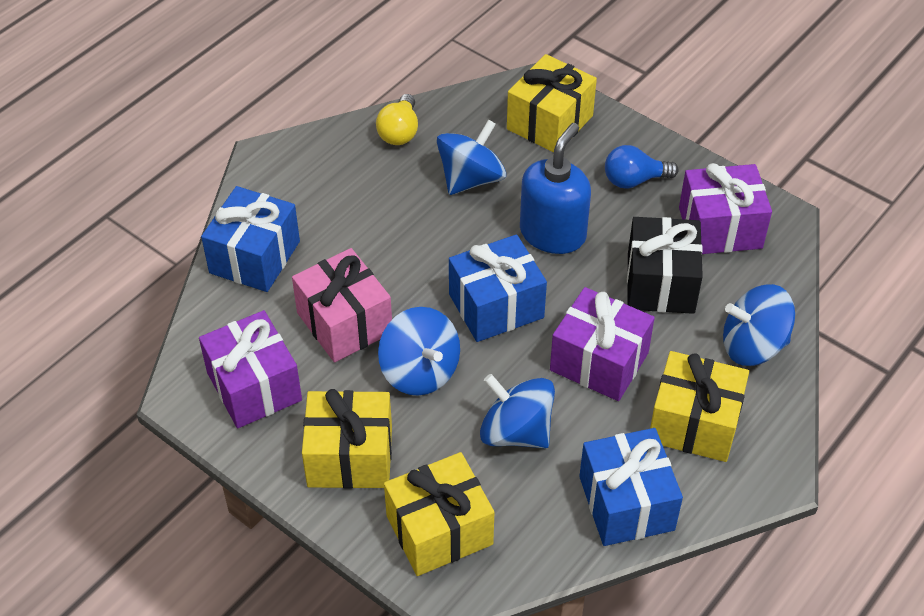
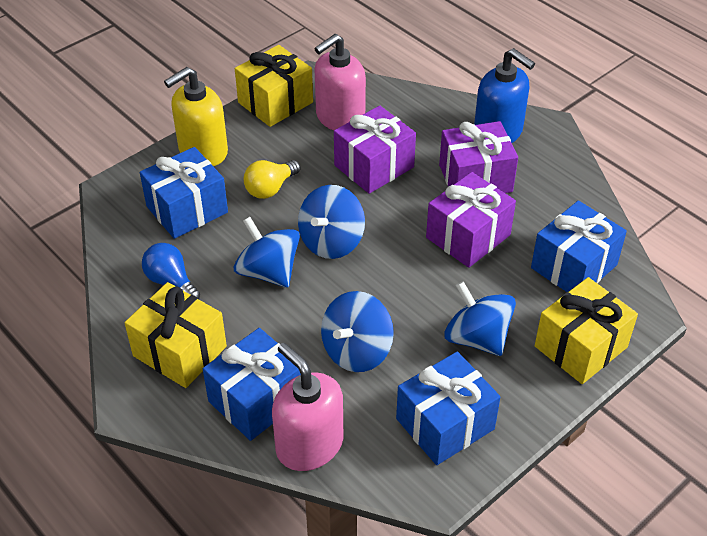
black gift: [627,217,703,314] = 1 -> none = 0
blue gift: [201,186,300,292] [449,234,547,342] [579,428,683,546] = 3 -> [140,147,228,239] [203,328,301,441] [396,352,500,465] [531,201,627,292] = 4
pink gift: [292,248,392,362] = 1 -> none = 0
pink soap dispenser: none = 0 -> [272,343,343,471] [314,34,366,131] = 2
yellow gift: [302,389,392,489] [384,452,494,576] [507,54,597,153] [650,351,749,462] = 4 -> [124,282,227,388] [235,45,313,127] [535,277,638,384] = 3
yellow soap dispenser: none = 0 -> [164,67,228,166] = 1

